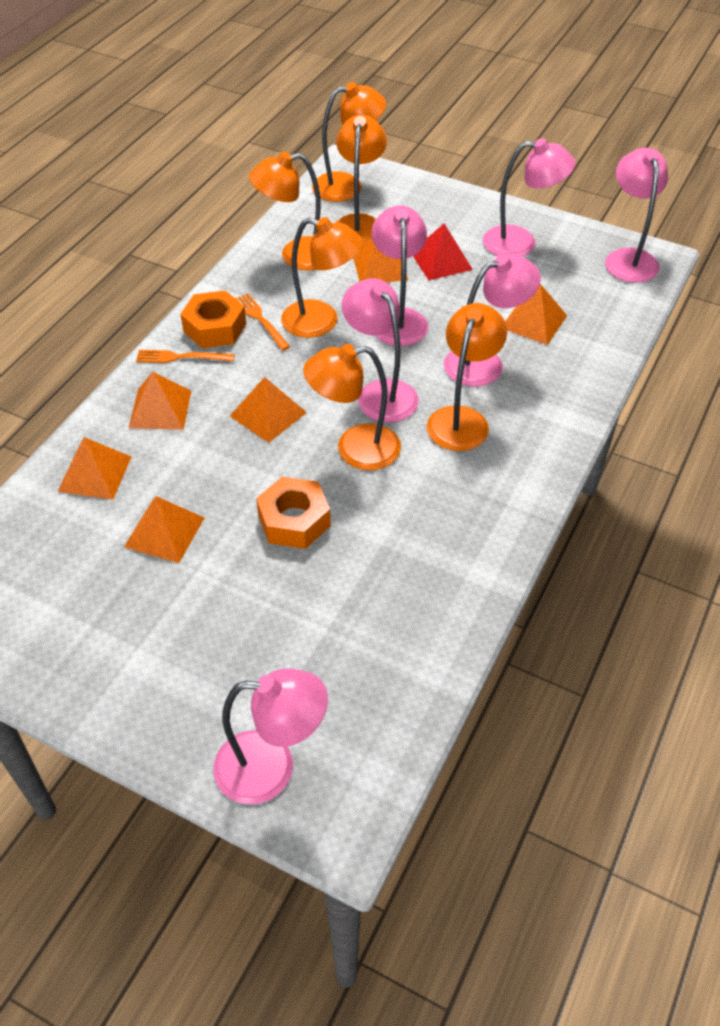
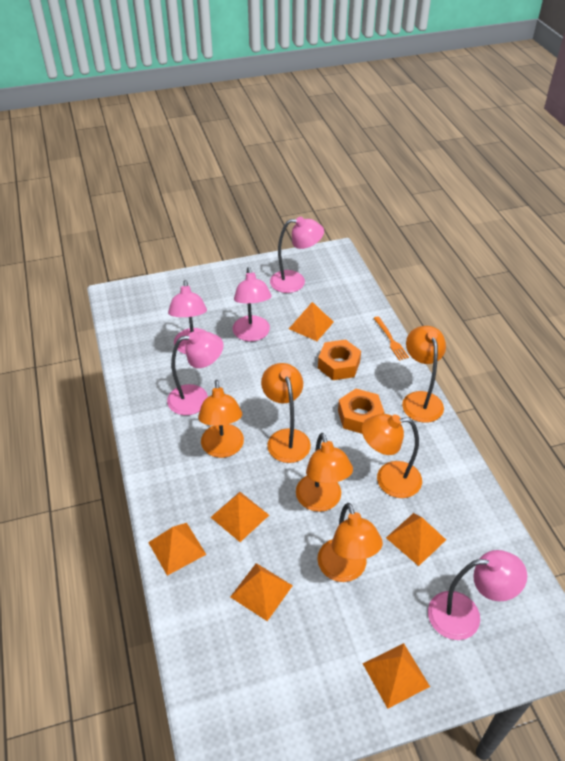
orange fork: [136,350,235,363] [235,293,290,351] = 2 -> [373,316,409,361] = 1
pink lamp: [213,668,328,805] [342,278,419,422] [372,205,428,346] [444,254,541,387] [483,138,576,256] [605,148,668,283] = 6 -> [167,331,223,415] [168,280,207,354] [233,267,272,341] [270,217,324,293] [428,550,527,640] = 5
red pyramid: [413,223,473,280] = 1 -> none = 0

